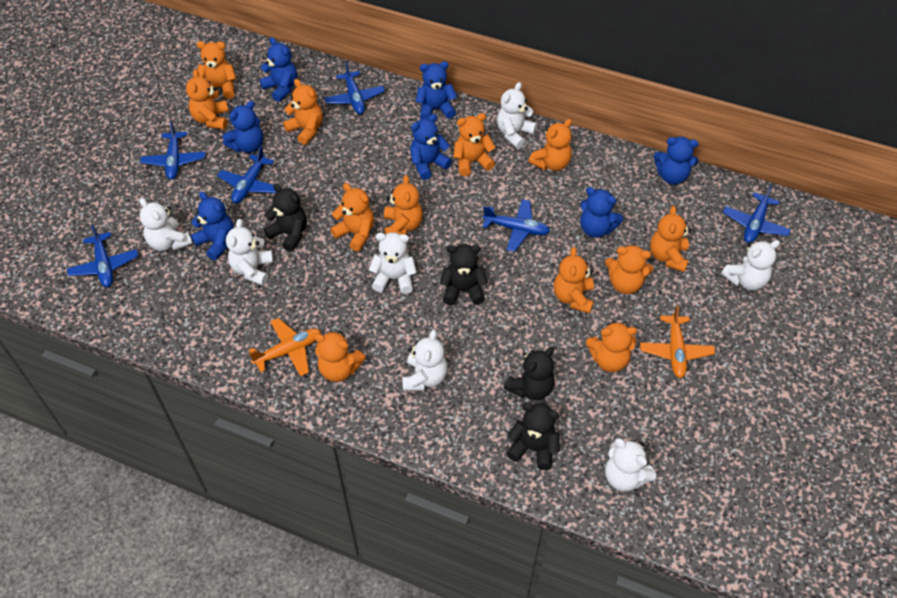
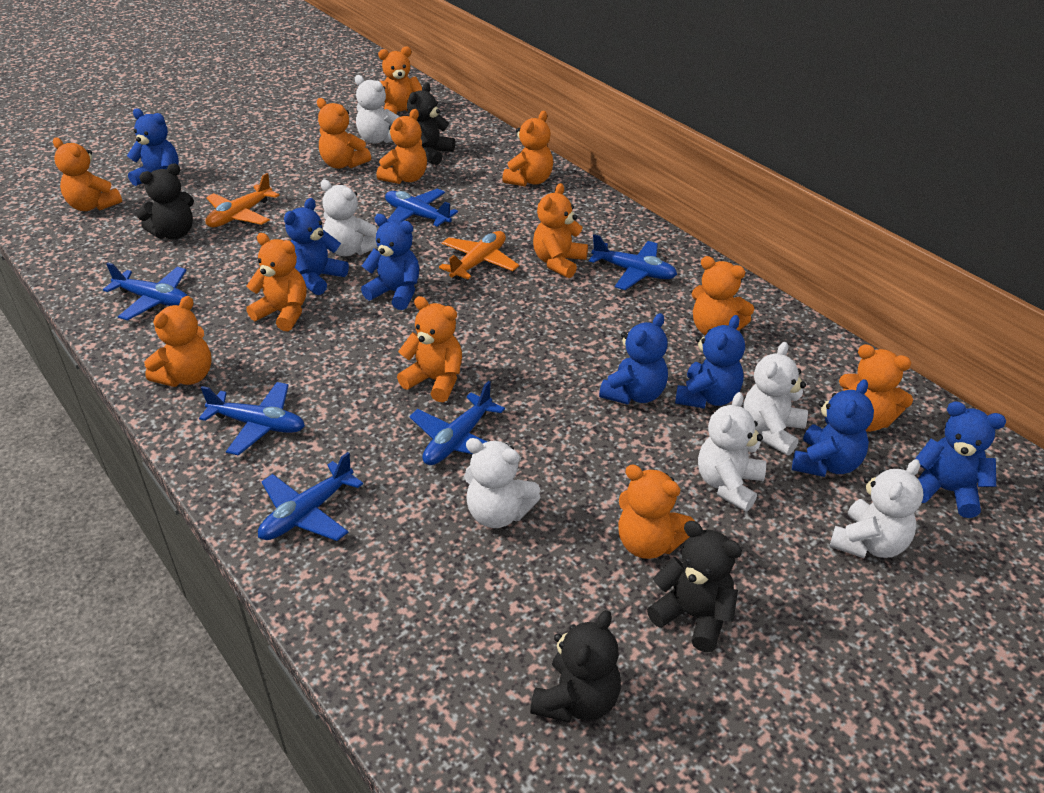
white teddy bear: [139,198,192,251] [226,219,273,285] [369,232,417,294] [402,330,447,391] [497,82,537,148] [605,438,656,491] [721,240,780,290] = 7 -> [320,180,378,256] [355,75,400,144] [464,438,541,528] [698,392,766,511] [743,342,808,455] [829,459,923,558] = 6

